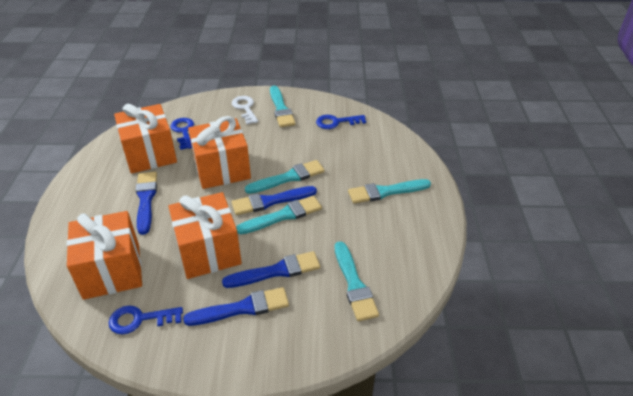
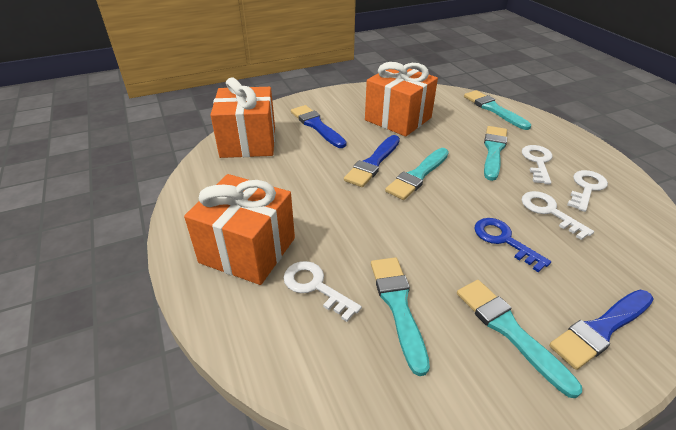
blue brush: [136,172,157,235] [183,287,289,326] [222,251,320,288] [232,186,317,215] = 4 -> [291,105,346,148] [344,135,400,187] [549,290,654,370] = 3
blue key: [109,306,183,334] [170,118,194,150] [316,115,366,129] = 3 -> [474,218,551,272] = 1
orange gift: [67,211,142,300] [114,104,177,174] [168,192,242,279] [188,116,251,189] = 4 -> [184,174,295,285] [211,77,275,158] [365,62,438,137] = 3
white key: [232,96,258,124] = 1 -> [284,261,362,322] [522,145,553,185] [522,191,594,240] [567,170,608,212] = 4

